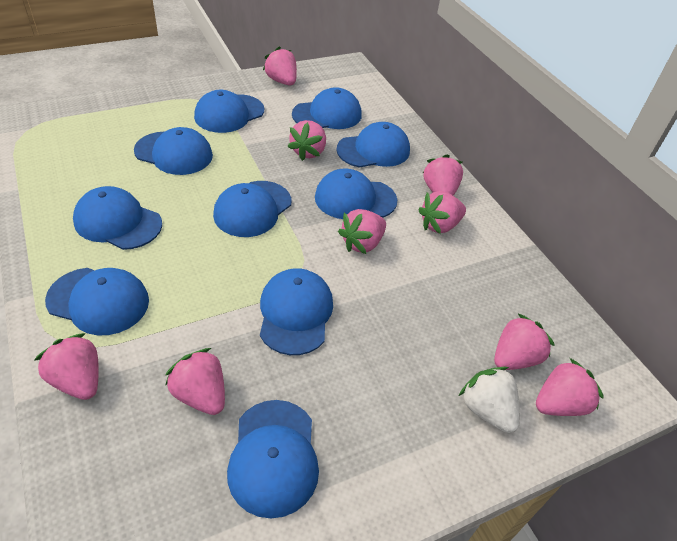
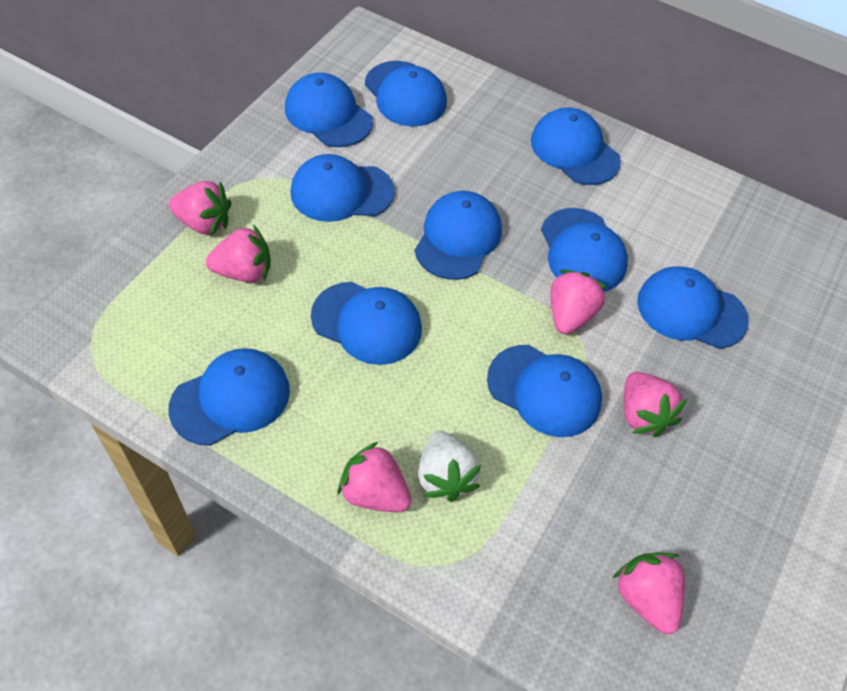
pink strawberry: [34,333,99,400] [165,348,225,415] [263,46,297,85] [287,120,326,161] [338,209,386,254] [418,191,466,234] [423,154,463,196] [494,314,555,370] [536,358,604,416] = 9 -> [169,181,231,236] [206,225,271,283] [338,442,411,512] [551,270,607,334] [613,553,685,634] [624,372,687,437] = 6

